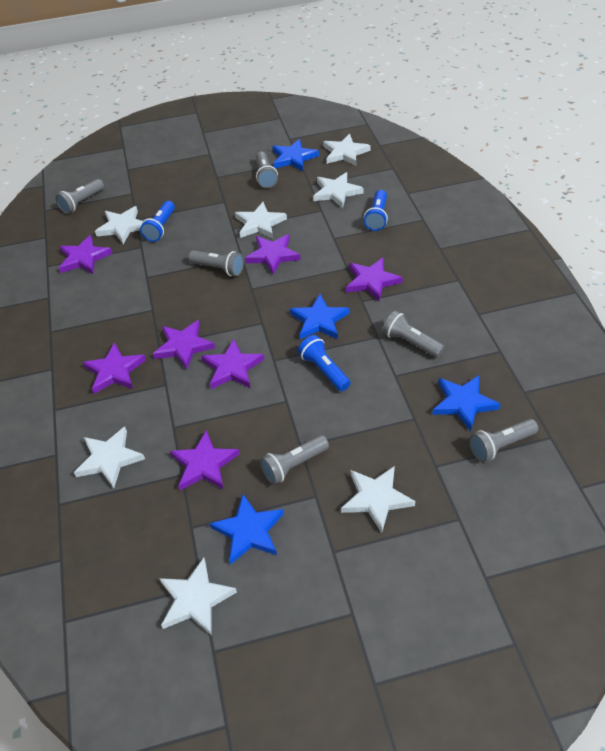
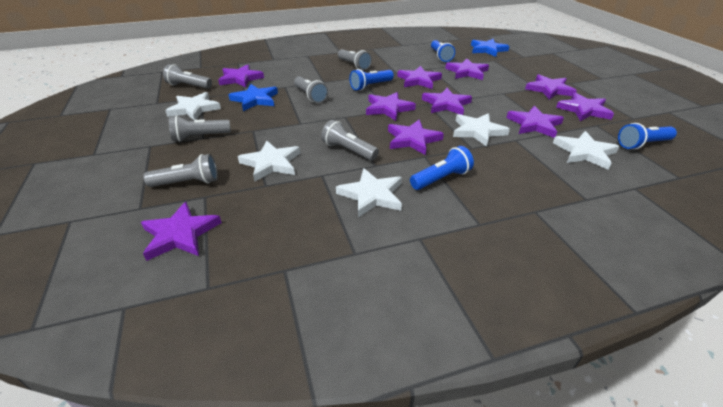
blue flashlight: [140,201,175,242] [298,335,350,391] [364,190,388,231] = 3 -> [350,69,394,91] [410,146,474,190] [431,40,455,62] [618,123,677,150] = 4
blue star: [209,494,284,565] [272,139,319,171] [290,294,349,339] [432,375,501,431] = 4 -> [229,84,278,111] [471,39,509,57] = 2
purple star: [59,235,113,274] [82,342,146,394] [153,320,215,370] [170,430,240,490] [201,339,264,389] [245,234,301,274] [346,258,403,302] = 7 -> [141,202,222,261] [218,65,264,88] [366,92,416,121] [388,119,444,155] [397,66,442,89] [422,88,472,115] [445,58,489,80] [506,106,564,138] [525,74,577,100] [556,92,614,121] = 10
white star: [74,427,145,488] [95,206,143,244] [159,558,237,636] [235,202,287,239] [313,172,364,208] [323,134,370,166] [341,466,415,533] = 7 -> [165,92,221,120] [238,141,300,182] [336,168,402,217] [453,113,510,147] [553,131,619,170] = 5

